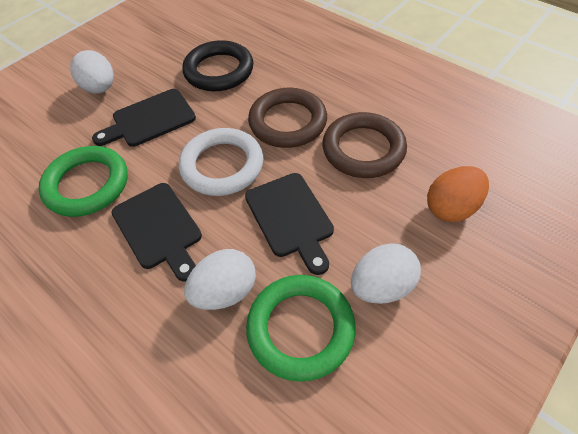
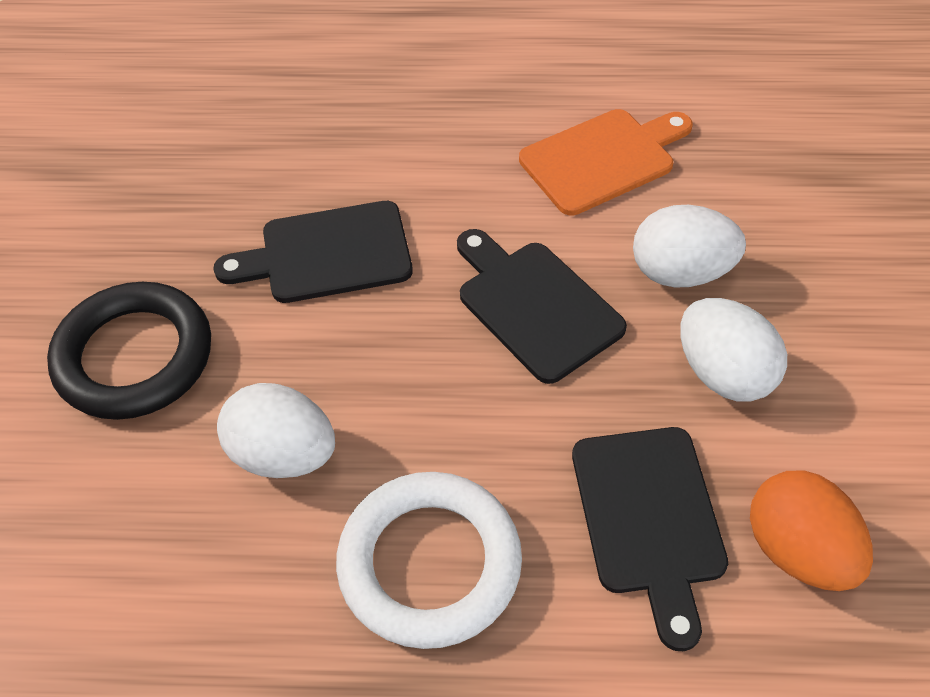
brown ring: [248,88,327,148] [322,112,407,178] = 2 -> none = 0
green ring: [38,146,128,217] [246,275,356,382] = 2 -> none = 0
orange cutting board: none = 0 -> [519,109,693,216] = 1

